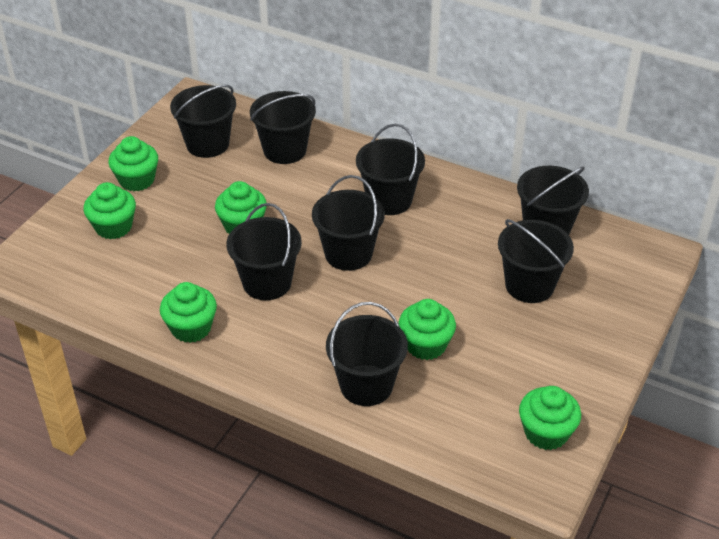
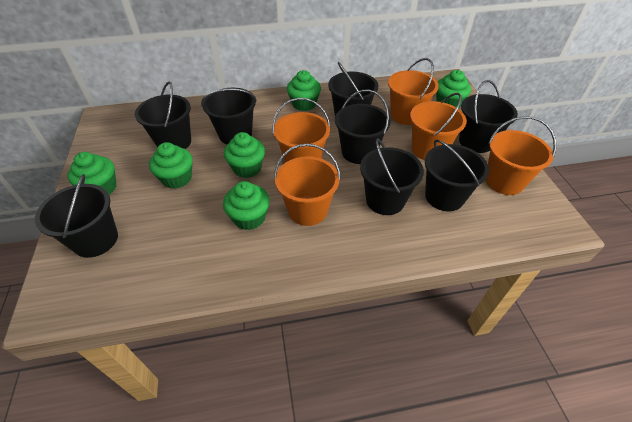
orange bucket: none = 0 -> [272,98,330,163] [274,143,341,226] [388,58,439,125] [410,93,467,160] [485,116,556,195] = 5

